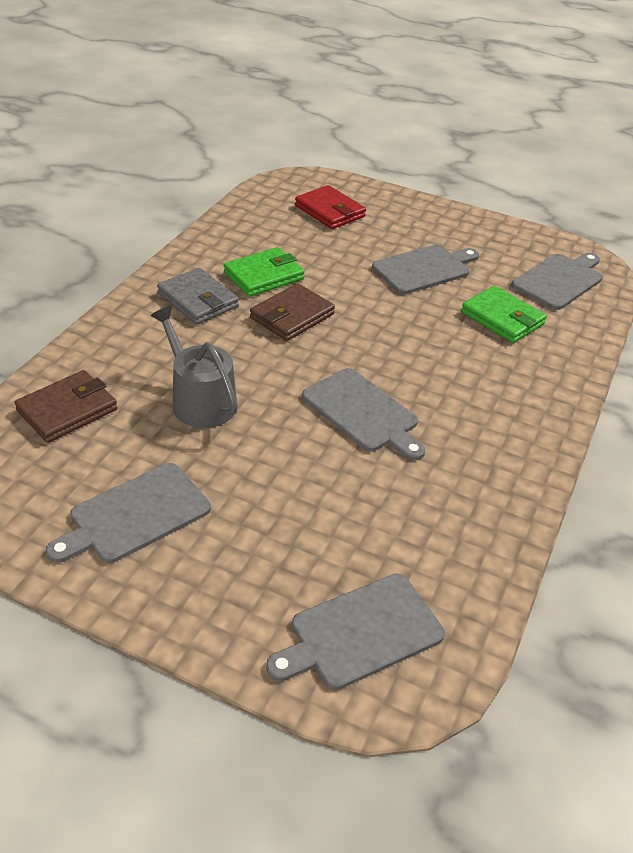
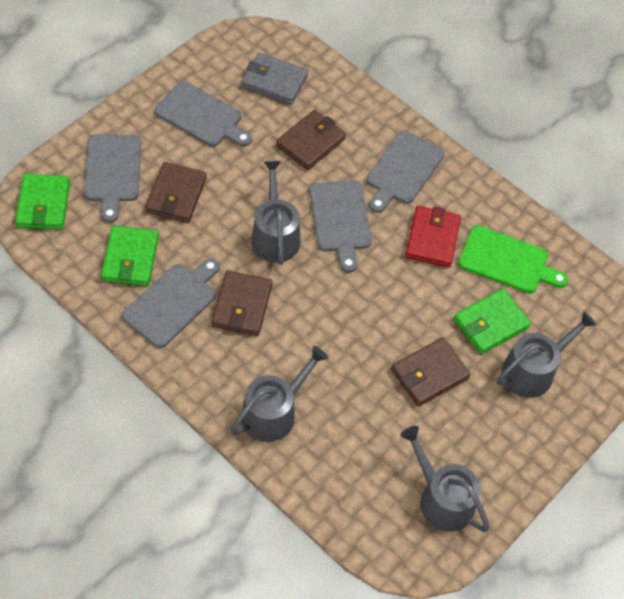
brown wallet: [15,370,117,443] [250,283,335,341] = 2 -> [145,162,207,223] [212,271,272,336] [276,110,346,170] [391,337,471,407] = 4
green cutting board: none = 0 -> [458,225,568,293] = 1
green wallet: [224,247,305,297] [461,286,547,343] = 2 -> [15,174,70,229] [101,226,159,286] [454,289,531,354] = 3
grey watering can: [151,306,238,428] = 1 -> [231,346,328,442] [251,161,300,265] [400,426,490,532] [497,311,597,398] = 4

